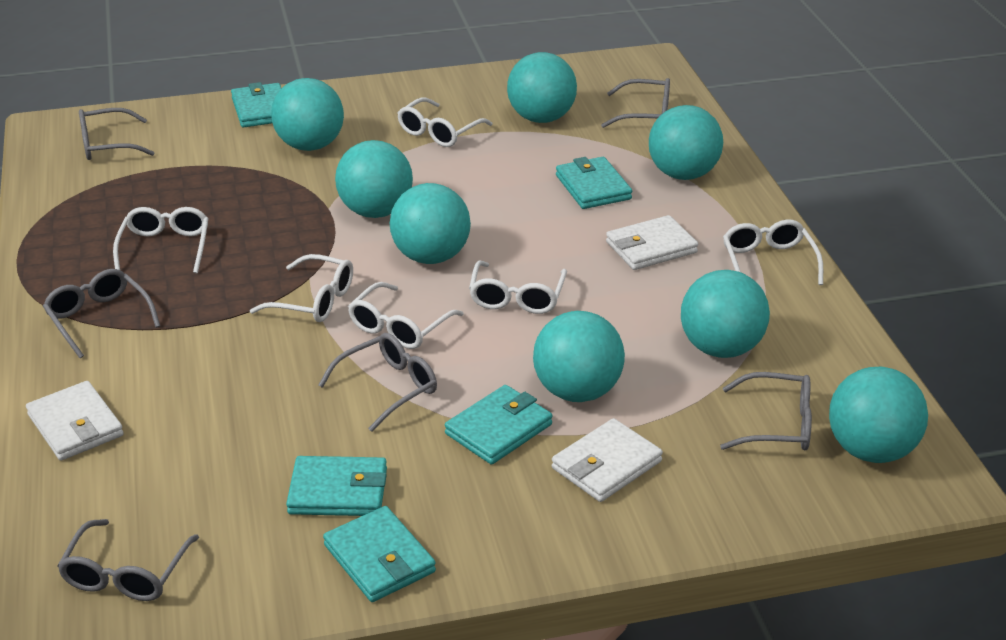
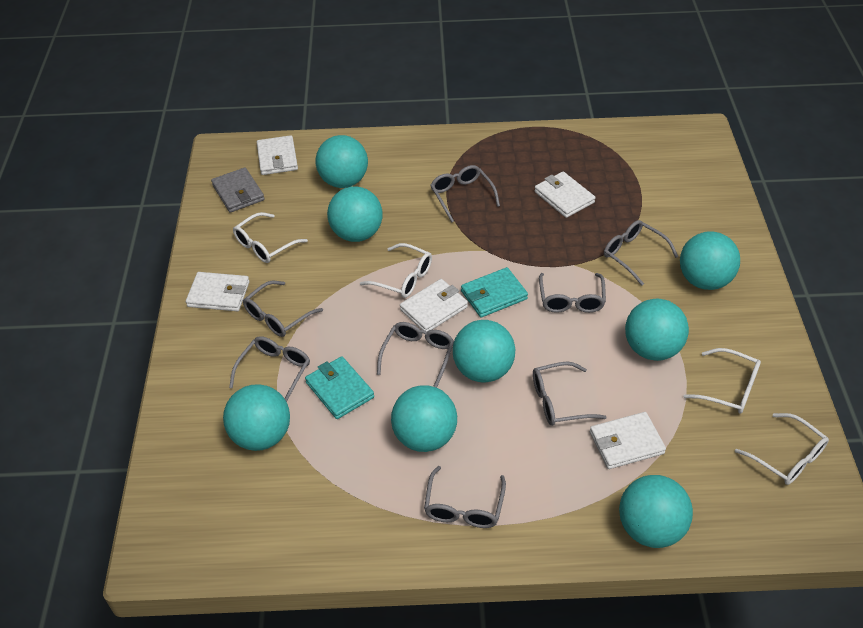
grey glasses: [43,269,160,358] [57,519,199,601] [79,108,154,160] [318,333,437,432] [601,78,670,128] [720,372,812,450] = 6 -> [229,336,310,402] [243,281,323,337] [377,322,454,388] [424,466,506,528] [430,165,500,223] [533,361,607,426] [539,273,606,313] [604,220,678,286] = 8
grey wallet: none = 0 -> [211,167,264,213] = 1
turquoise wallet: [231,82,282,128] [286,456,387,516] [323,506,436,602] [445,385,553,465] [556,157,632,209] = 5 -> [305,356,374,419] [461,267,528,318] = 2
white glasses: [113,207,209,273] [250,254,353,322] [348,282,464,349] [397,98,493,147] [469,261,567,314] [723,219,823,285] = 6 -> [233,212,308,263] [360,243,432,298] [684,348,761,414] [735,413,829,485] = 4
white wallet: [26,381,124,461] [552,418,663,502] [606,215,698,270] = 3 -> [186,272,249,311] [257,135,298,175] [400,279,468,331] [534,171,595,218] [590,412,666,469] = 5

